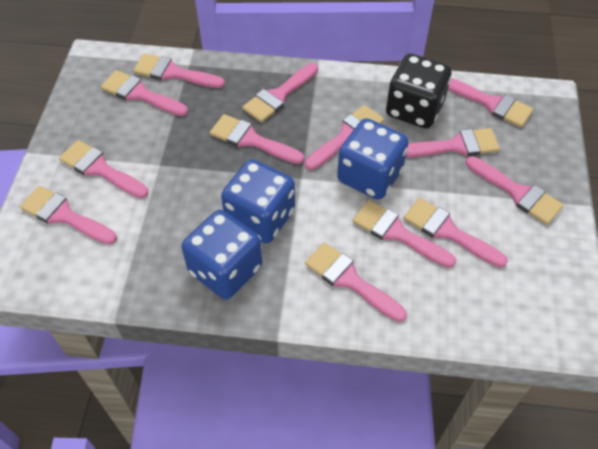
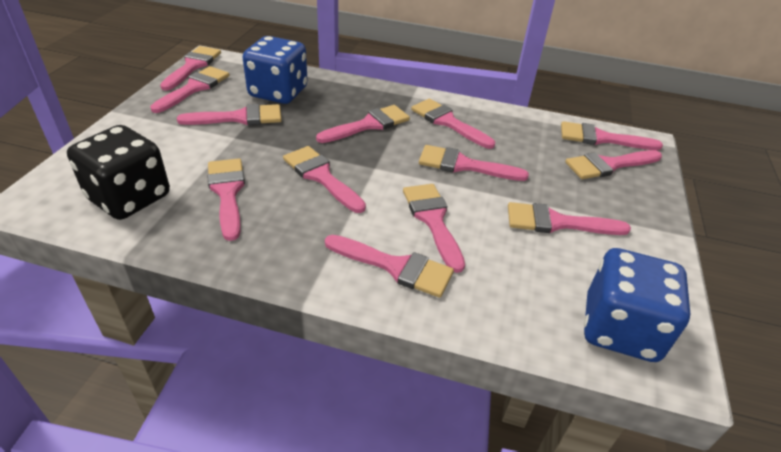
blue dice: [182,210,262,299] [221,159,295,244] [337,118,409,200] = 3 -> [242,36,308,104] [584,248,690,362] = 2

